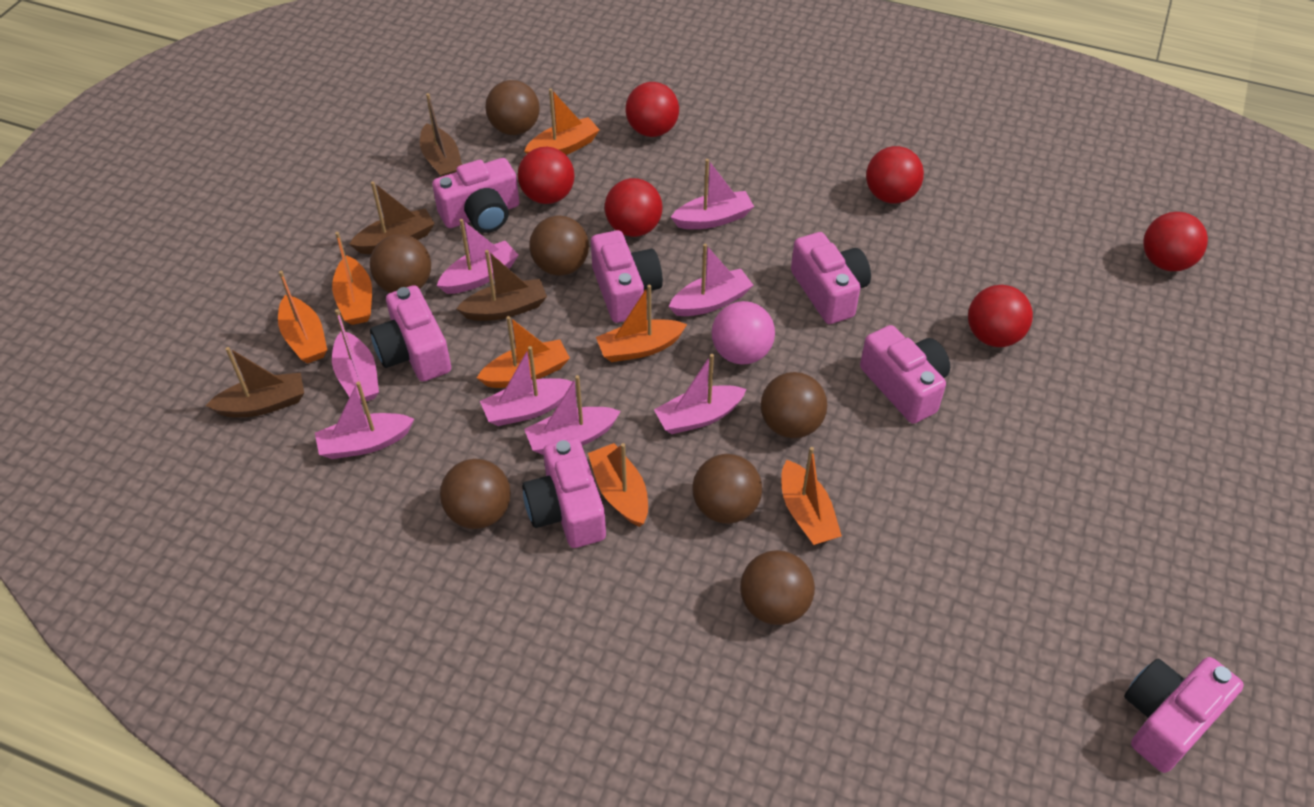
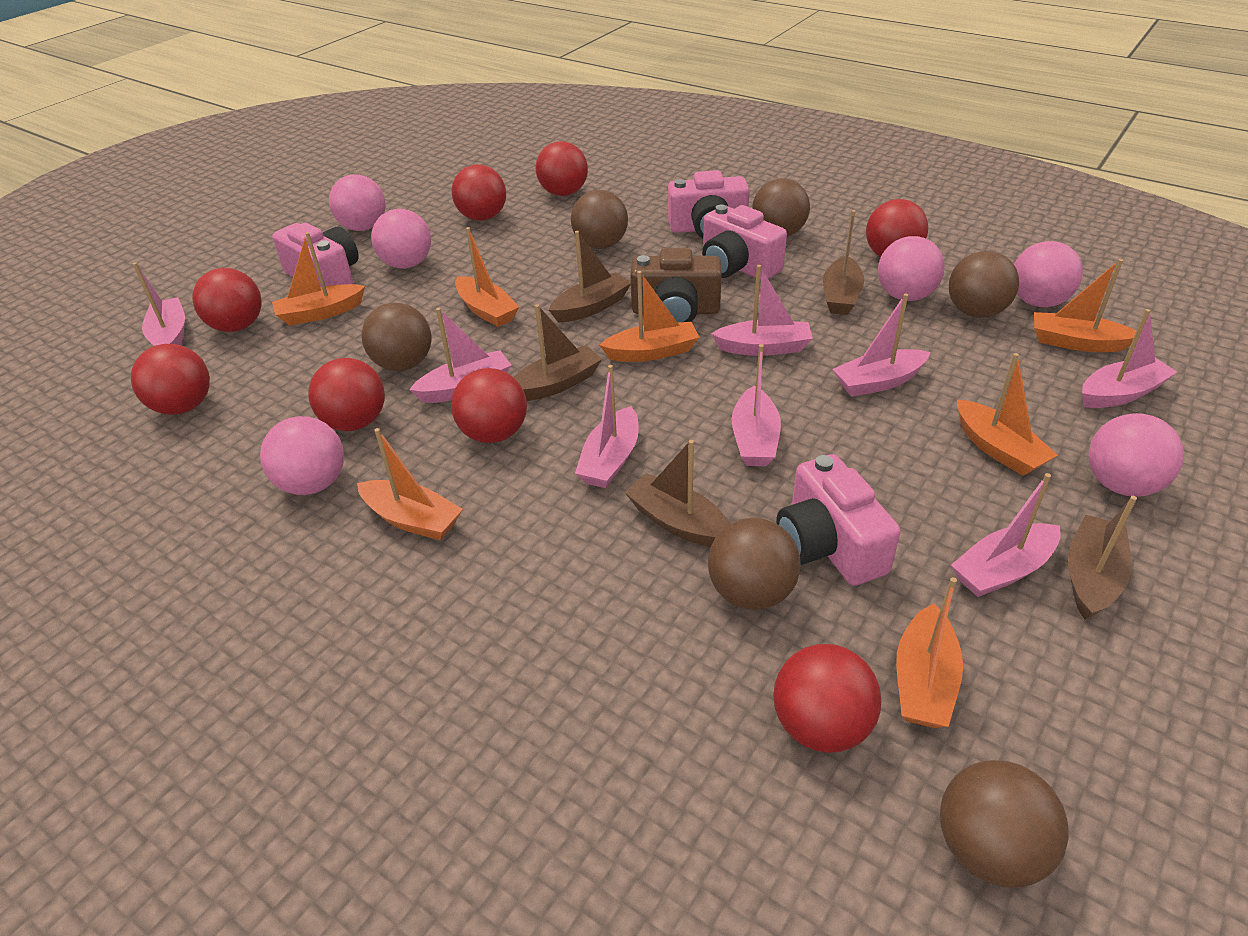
brown ball: [370,235,431,293] [440,459,511,529] [485,80,540,135] [529,216,589,276] [693,454,762,524] [740,550,815,625] [761,372,827,438] = 7 -> [362,303,432,371] [571,190,628,249] [708,518,801,610] [752,178,810,237] [940,760,1069,888] [949,251,1019,318] = 6
brown boat: [205,347,304,417] [349,181,435,254] [420,93,462,177] [456,250,547,321] = 4 -> [514,304,602,401] [549,231,631,322] [624,440,731,547] [823,210,864,315] [1068,496,1137,620] = 5
brown camera: none = 0 -> [630,248,722,322] = 1
pink ball: [712,301,775,365] = 1 -> [260,416,344,495] [329,174,386,231] [371,209,431,269] [878,236,945,301] [1014,241,1083,307] [1089,413,1184,497] = 6
pink camera: [370,285,451,382] [432,158,519,233] [522,438,606,548] [591,230,663,323] [791,232,871,324] [860,325,950,424] [1124,657,1244,773] = 7 -> [272,223,359,287] [668,170,750,238] [702,205,787,280] [777,454,901,586] = 4
red ball: [518,147,575,204] [605,178,663,237] [626,82,679,137] [866,146,924,204] [968,285,1033,347] [1143,212,1208,271] = 6 -> [131,344,210,415] [192,268,262,332] [308,358,385,431] [451,368,527,443] [452,164,506,221] [536,141,588,196] [773,644,882,753] [866,199,928,257] = 8

